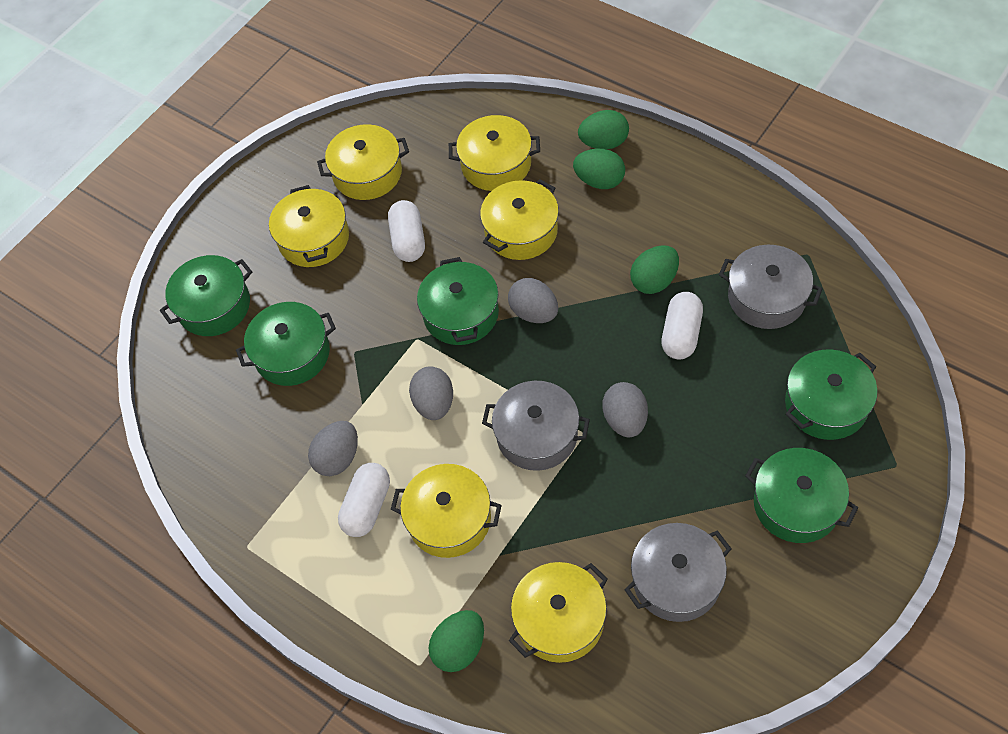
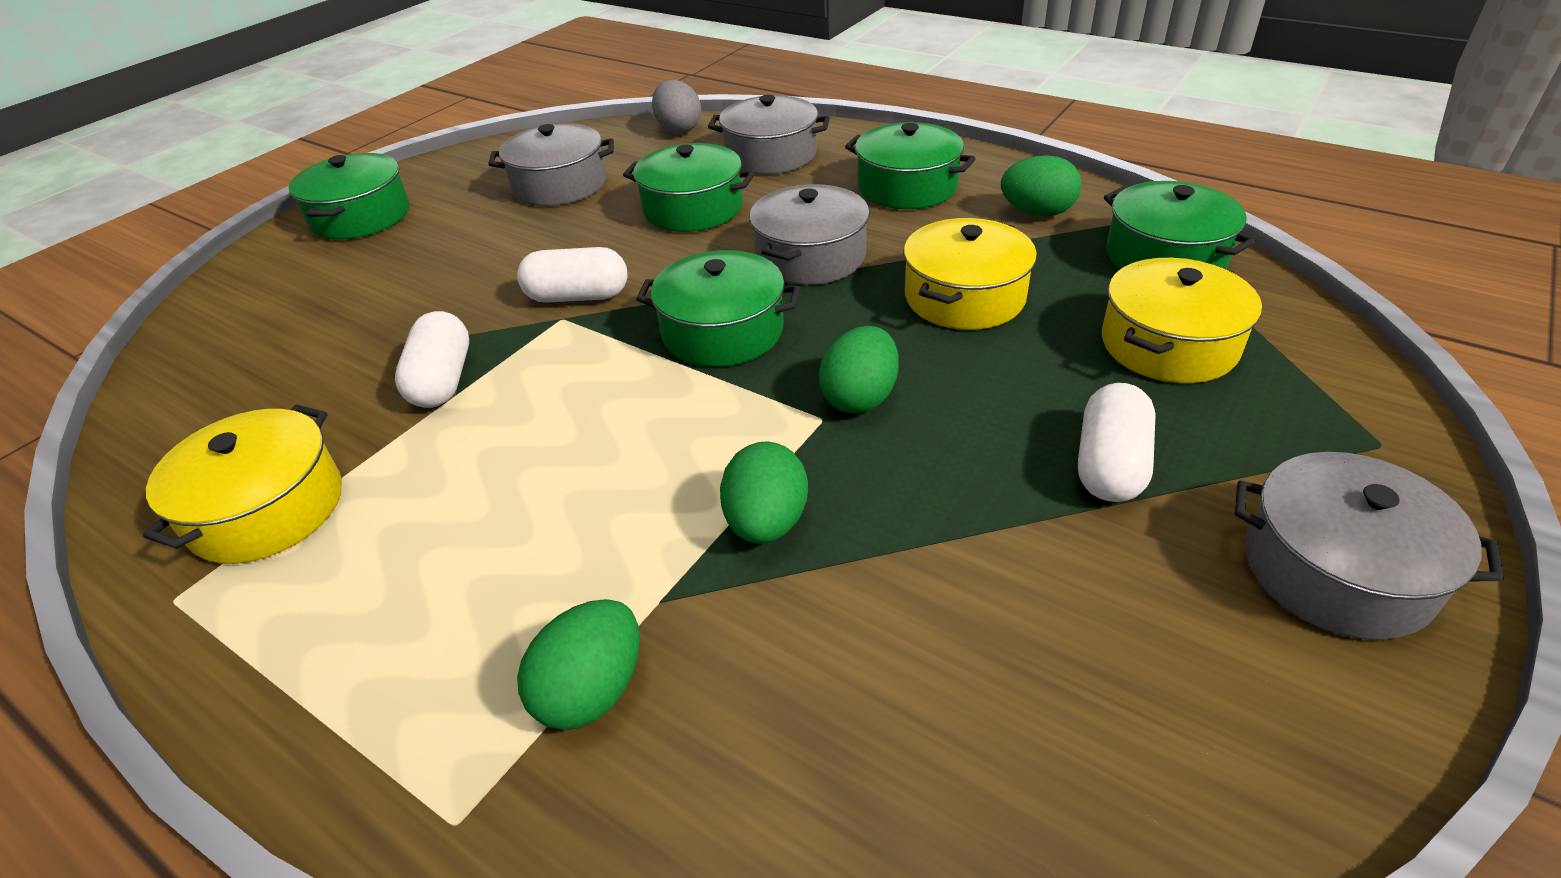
grey egg: [308,421,358,476] [409,366,453,420] [508,278,558,323] [602,382,648,437] = 4 -> [652,80,701,133] = 1
grey pot: [482,381,590,471] [624,523,732,622] [719,245,822,329] = 3 -> [488,123,614,206] [708,95,830,174] [749,184,870,285] [1234,452,1504,640] = 4
yellow pot: [269,185,349,267] [317,124,409,200] [391,464,502,558] [449,115,540,191] [480,179,559,260] [509,562,608,663] = 6 -> [143,405,342,564] [903,218,1037,330] [1102,258,1262,383] = 3

